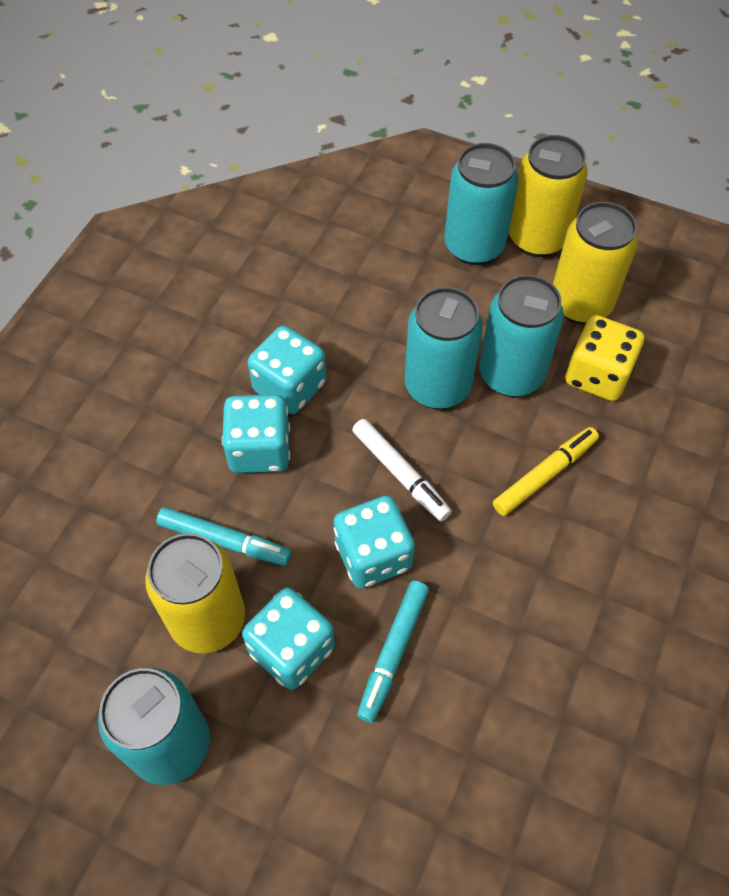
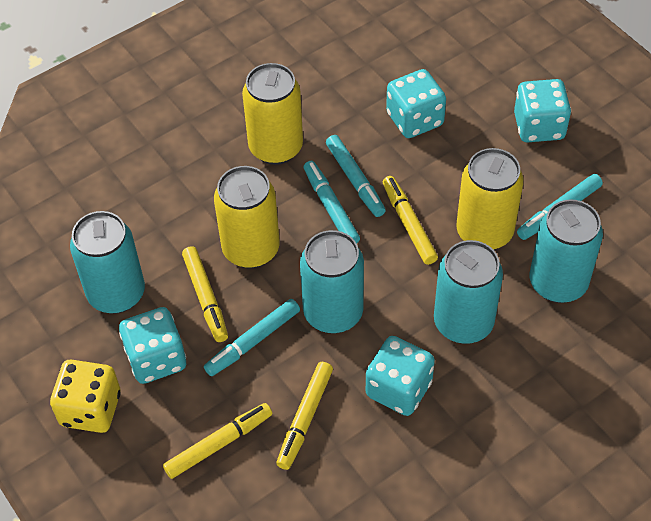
turquoise marker: [156,507,291,566] [357,581,429,723] = 2 -> [204,299,300,376] [304,161,360,244] [326,135,386,217] [517,174,603,240] = 4
white marker: [352,419,452,522] = 1 -> none = 0
yellow marker: [493,427,599,516] = 1 -> [163,403,272,479] [182,246,228,342] [276,362,333,470] [383,176,438,265] = 4

